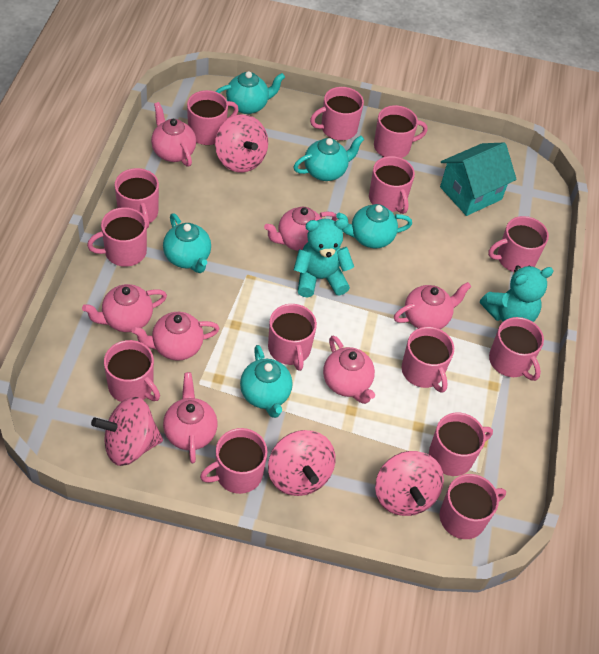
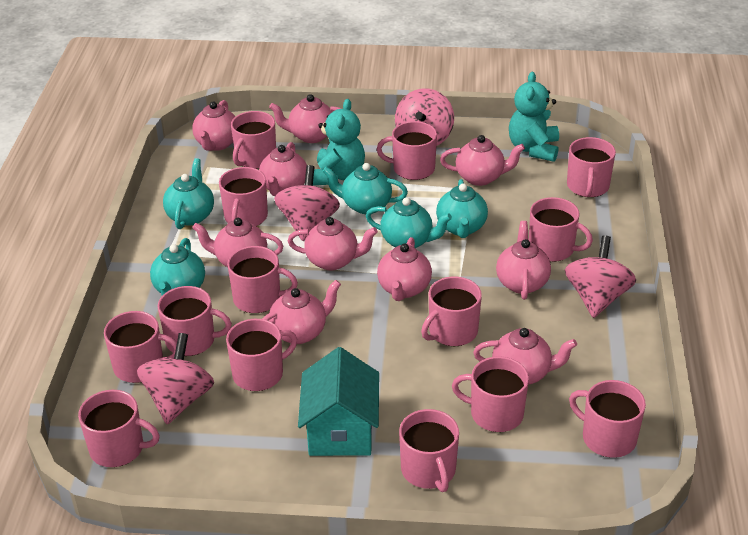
pink teapot: [82,284,167,332] [132,312,220,361] [151,102,196,167] [163,372,218,463] [264,207,337,251] [323,336,375,404] [394,282,471,329] = 7 -> [192,100,236,151] [192,218,283,267] [259,142,307,196] [262,280,341,344] [269,94,342,143] [288,217,378,270] [377,237,432,301] [440,135,525,186] [473,328,577,385] [496,221,551,300] = 10

